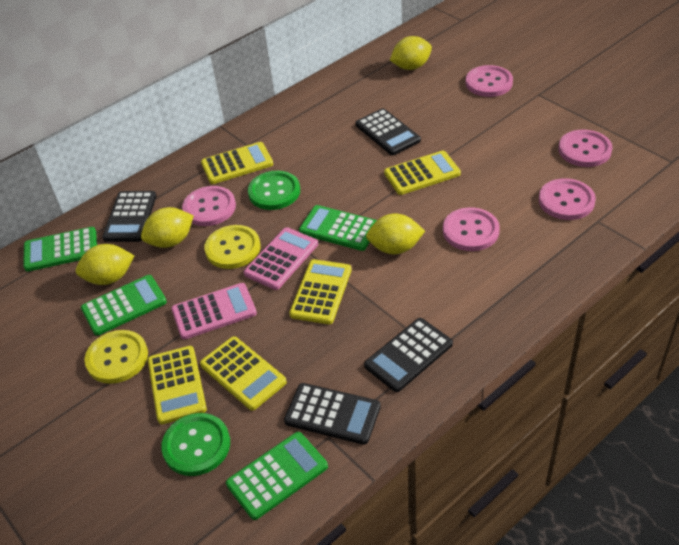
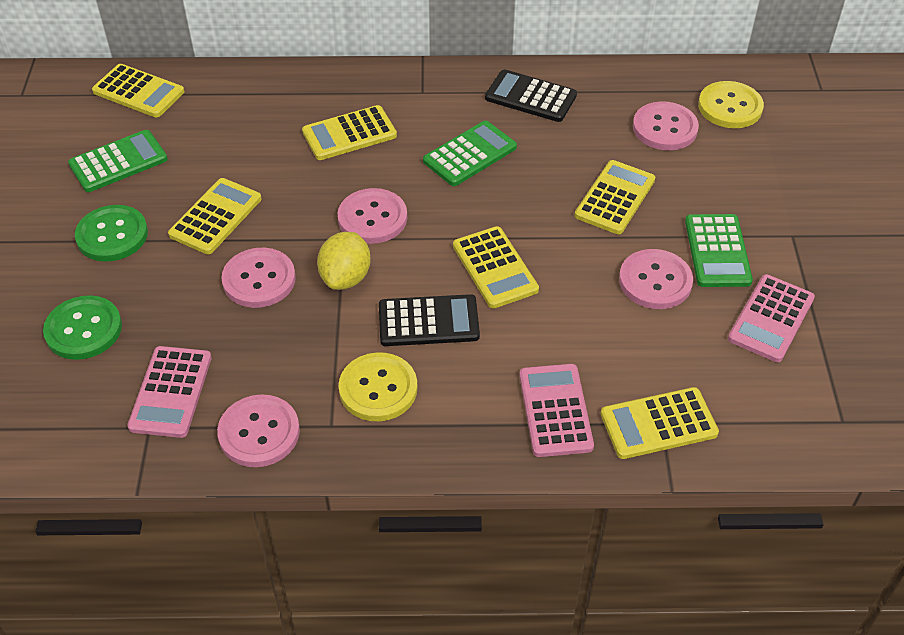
black calculator: [102,191,156,242] [284,383,381,445] [355,108,421,155] [364,318,453,392] = 4 -> [379,294,480,346] [485,69,577,122] = 2
green calculator: [23,227,97,272] [81,275,167,336] [226,432,328,520] [299,205,377,251] = 4 -> [68,130,168,192] [423,121,517,186] [685,214,753,287] = 3
pink calculator: [171,283,257,340] [244,227,318,290] = 2 -> [127,346,212,438] [519,364,594,457] [728,274,815,362] = 3
yellow calculator: [148,346,207,424] [200,336,287,411] [201,142,273,184] [289,259,352,324] [384,151,461,195] = 5 -> [92,64,185,117] [168,178,262,254] [302,105,397,160] [453,226,539,308] [575,160,655,234] [601,387,719,459] = 6
yellow lemon: [76,244,134,285] [141,207,194,248] [366,214,425,254] [390,36,432,70] = 4 -> [317,232,371,290] = 1

